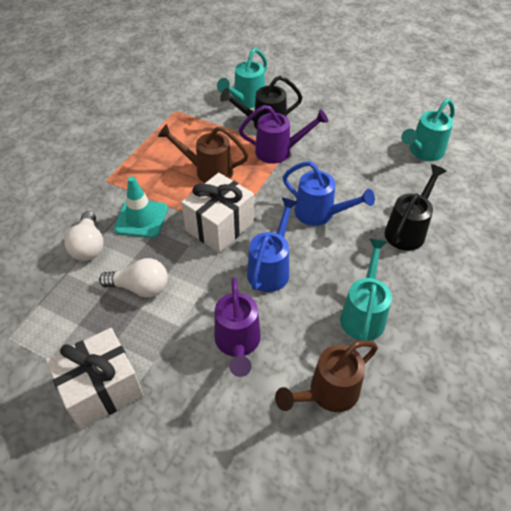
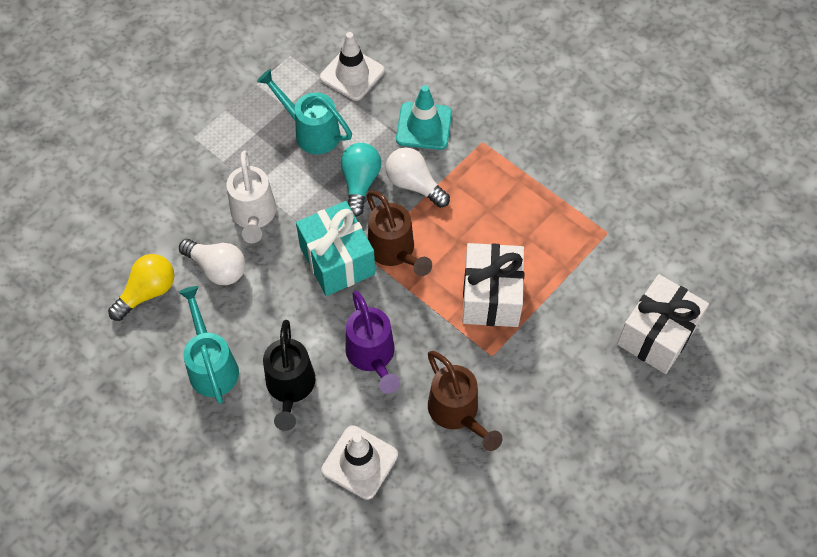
black watering can: [220,75,303,129] [385,164,447,251] = 2 -> [263,320,316,431] = 1
blue watering can: [247,197,299,292] [283,161,375,226] = 2 -> none = 0
purple watering can: [214,277,261,377] [239,105,328,164] = 2 -> [345,291,400,394] = 1
turquoise gift: none = 0 -> [296,201,375,296] = 1
turquoise light bulb: none = 0 -> [341,143,381,217] = 1
turquoise watering can: [217,48,267,108] [340,238,392,341] [401,99,455,161] = 3 -> [178,286,239,404] [257,69,352,154] = 2
white traffic cone: none = 0 -> [320,32,385,101] [322,425,398,500] = 2
white watering can: none = 0 -> [226,151,276,243] = 1
yellow light bulb: none = 0 -> [108,254,174,321] = 1

